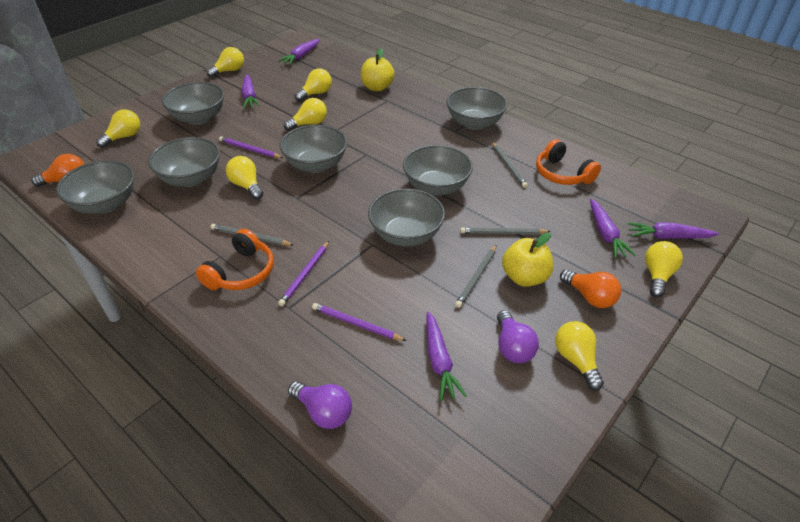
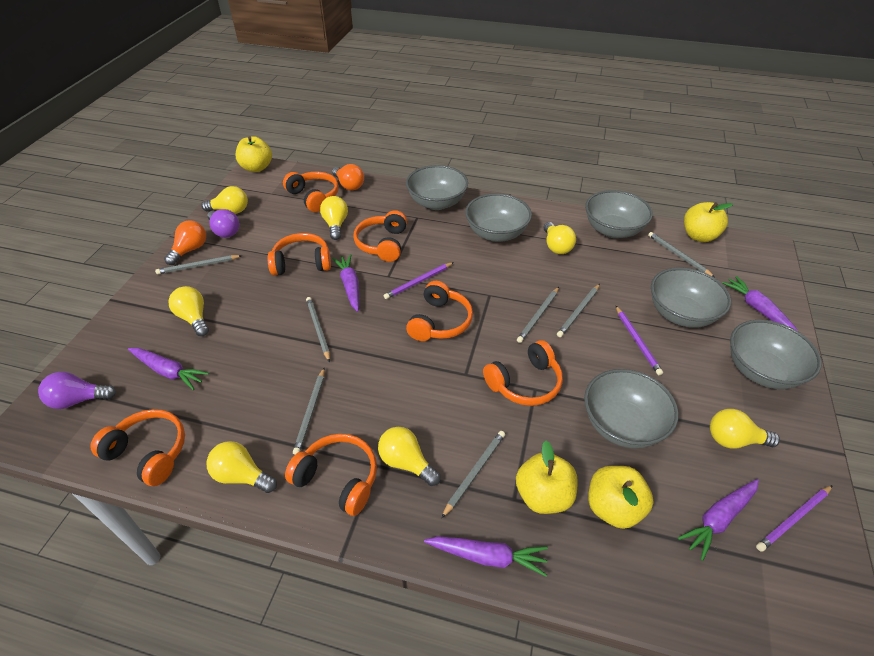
grey bowl: [56,160,134,214] [148,137,220,187] [162,82,224,125] [280,125,347,173] [368,189,445,246] [403,145,473,196] [446,87,507,130] = 7 -> [406,165,468,210] [465,193,532,242] [584,369,679,448] [585,190,653,238] [651,268,731,328] [730,320,822,389] = 6
grey pencil: [211,224,293,246] [455,245,496,308] [460,227,551,234] [492,142,528,188] = 4 -> [155,255,242,274] [293,368,325,455] [306,297,330,362] [442,431,505,518] [517,287,559,343] [557,284,600,337] [648,232,715,277] = 7
orange headphones: [196,229,274,290] [536,139,601,185] = 2 -> [90,409,185,486] [268,233,331,275] [283,172,339,212] [285,434,377,516] [353,210,407,262] [406,281,473,341] [483,340,563,406] = 7
yellow apple: [361,49,395,91] [502,232,553,287] = 2 -> [236,136,272,172] [516,441,578,514] [588,466,654,529] [684,202,733,242] = 4

